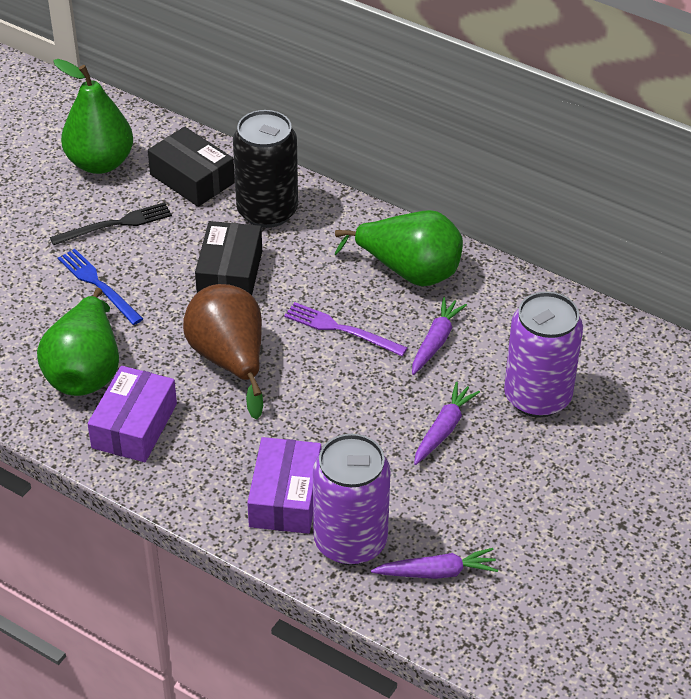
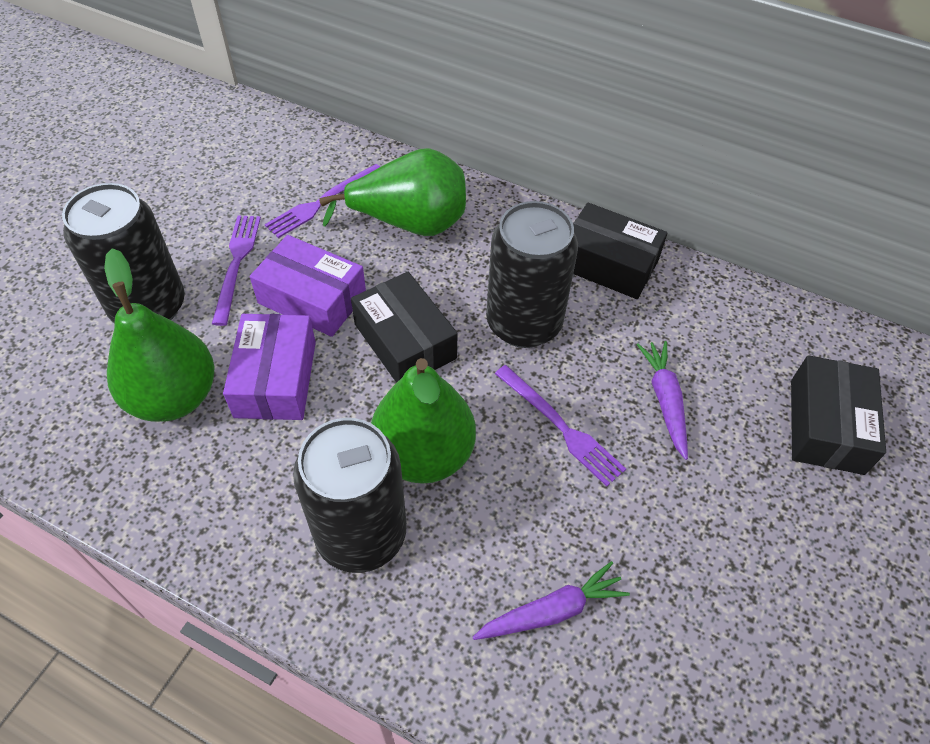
black box: [148,127,235,207] [195,221,262,295] = 2 -> [351,272,458,383] [573,203,667,299] [791,355,886,475] = 3
black can: [233,110,298,228] = 1 -> [62,183,185,323] [293,418,407,573] [486,201,578,348] = 3
black fork: [50,202,172,245] = 1 -> none = 0
blue fork: [58,249,143,325] = 1 -> none = 0
brown pear: [183,284,263,419] = 1 -> none = 0
purple can: [313,434,391,565] [504,291,583,418] = 2 -> none = 0
purple carrot: [371,548,498,579] [412,297,467,375] [414,382,480,465] = 3 -> [473,561,630,640] [637,341,688,460] = 2
purple fork: [284,302,408,356] = 1 -> [212,216,261,326] [265,164,380,238] [495,365,626,486] = 3

